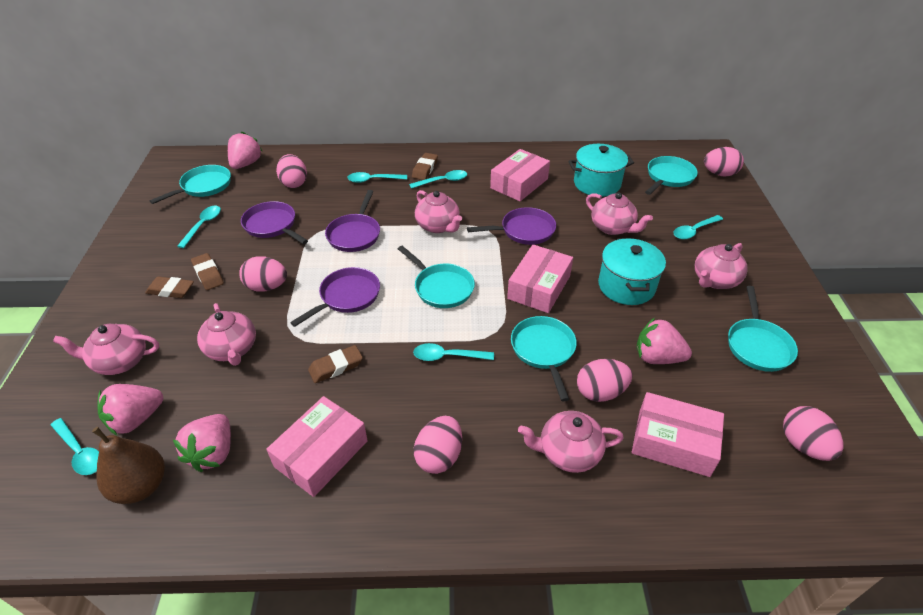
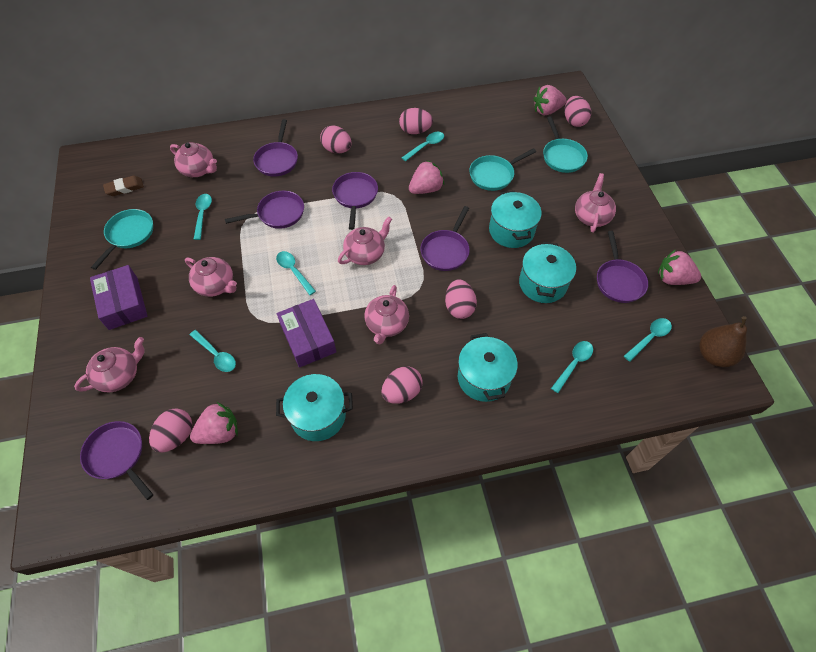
brown eraser: [145,276,194,298] [191,253,224,290] [308,345,363,383] [412,153,438,180] = 4 -> [103,176,144,196] = 1
pink box: [266,396,368,497] [490,149,550,201] [507,244,573,313] [632,392,724,477] = 4 -> none = 0
purple box: none = 0 -> [90,265,147,330] [277,299,336,368] = 2
purple pan: [241,201,308,244] [290,267,380,327] [325,190,380,252] [467,207,556,245] = 4 -> [80,421,153,500] [225,191,304,229] [253,119,298,177] [332,172,378,230] [420,206,470,271] [597,231,648,303] = 6
turquoise pan: [149,165,231,204] [398,246,475,308] [511,316,577,401] [645,156,698,195] [728,286,798,372] = 5 -> [91,209,153,270] [469,148,536,191] [543,116,588,173] = 3
turquoise pot: [568,144,634,197] [598,238,666,305] = 2 -> [276,374,353,441] [458,333,518,402] [489,191,542,248] [519,242,576,303] = 4

